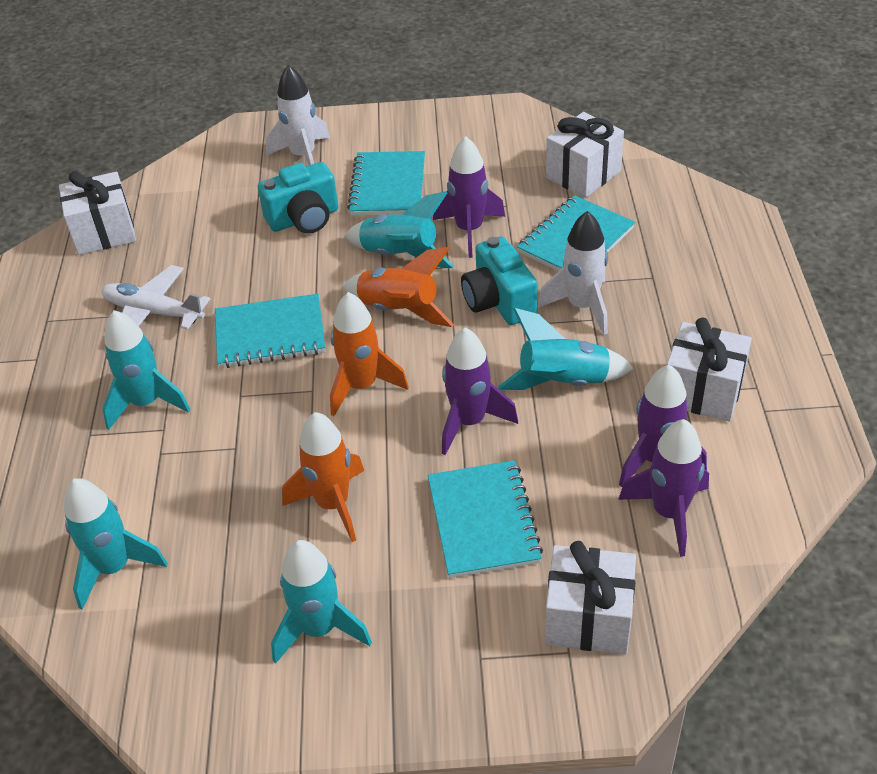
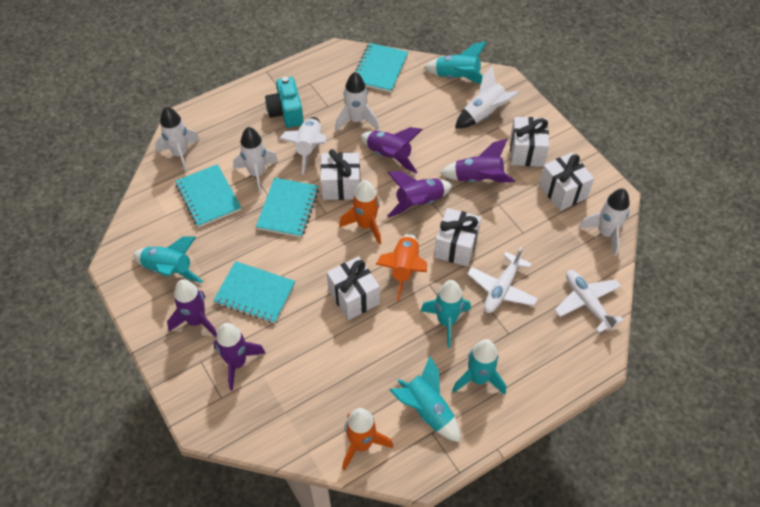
purple rocket: [433,136,505,258] [442,328,518,455] [618,419,709,557] [619,365,707,487] = 4 -> [167,279,217,337] [213,323,266,391] [361,127,423,173] [387,171,453,218] [440,139,515,183] = 5
turquoise camera: [258,162,338,233] [461,236,537,325] = 2 -> [265,77,304,128] = 1
white gift: [59,171,136,255] [545,541,636,654] [546,112,624,198] [667,318,752,422] = 4 -> [320,149,360,200] [327,256,380,320] [434,208,481,267] [510,117,549,167] [539,152,594,211] = 5
white plane: [102,265,210,330] = 1 -> [467,247,538,313] [555,270,624,333] = 2
white rocket: [266,65,330,165] [538,211,608,335] = 2 -> [155,107,200,173] [233,127,278,194] [279,117,326,174] [335,72,379,131] [455,66,520,128] [579,188,630,256] = 6

